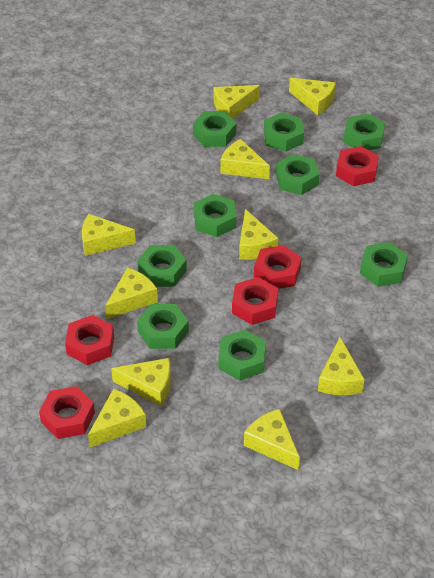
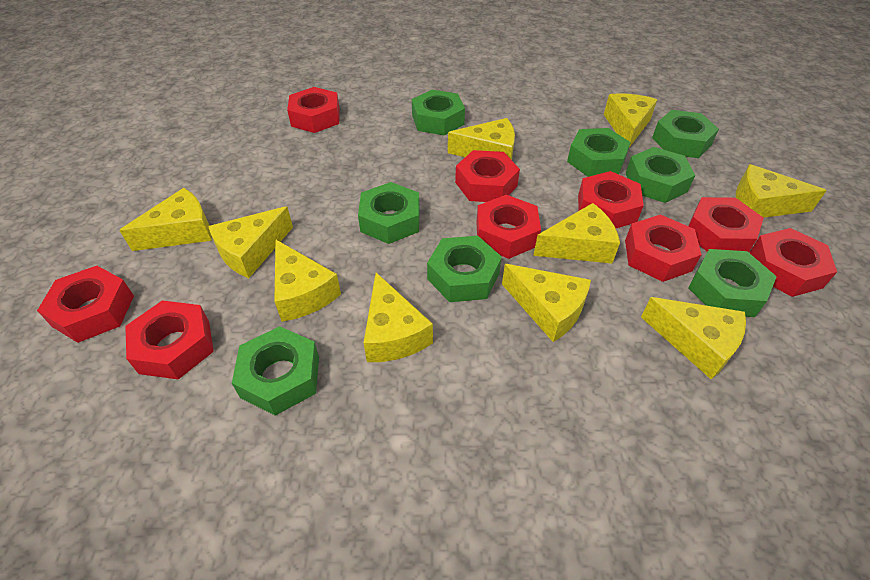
green nut: [137,245,187,287] [137,304,189,349] [193,111,236,147] [194,194,236,237] [218,330,266,381] [264,112,304,152] [276,154,319,195] [344,114,385,150] [360,242,408,287] = 9 -> [232,326,319,416] [358,182,420,244] [412,90,465,136] [427,236,502,302] [567,128,631,177] [626,147,695,203] [652,110,719,158] [688,249,777,317] = 8
red nut: [39,386,95,439] [65,315,114,365] [232,277,278,325] [254,245,302,289] [336,146,379,186] = 5 -> [37,266,134,343] [125,300,214,380] [287,87,340,133] [455,150,520,202] [476,195,541,259] [578,171,644,228] [625,214,702,282] [689,197,764,252] [750,228,837,297] = 9

